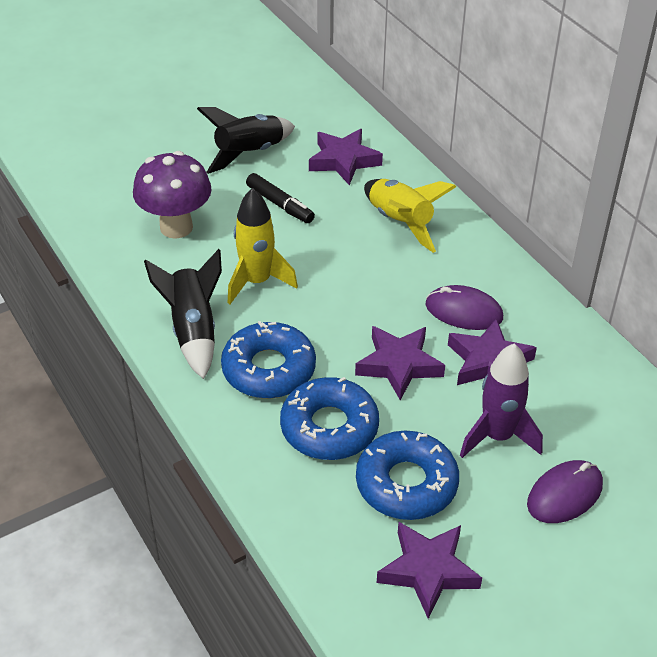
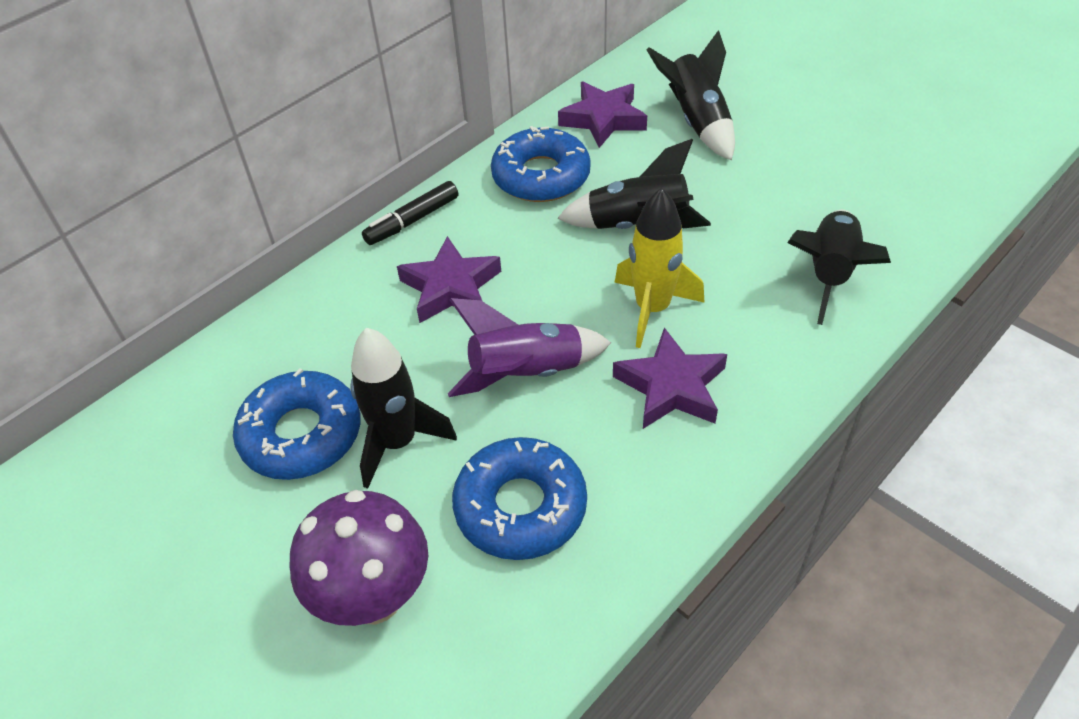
black rocket: [144,249,222,379] [197,107,295,174] = 2 -> [351,328,457,489] [558,139,711,229] [647,30,735,160] [787,210,891,325] = 4
purple mouse: [426,285,503,330] [527,460,603,523] = 2 -> none = 0
purple star: [309,129,383,185] [355,326,445,401] [377,522,482,619] [448,318,537,385] = 4 -> [397,236,501,323] [558,81,647,148] [613,328,727,429] = 3
yellow rocket: [228,188,298,304] [364,179,456,253] = 2 -> [614,188,705,348] = 1

